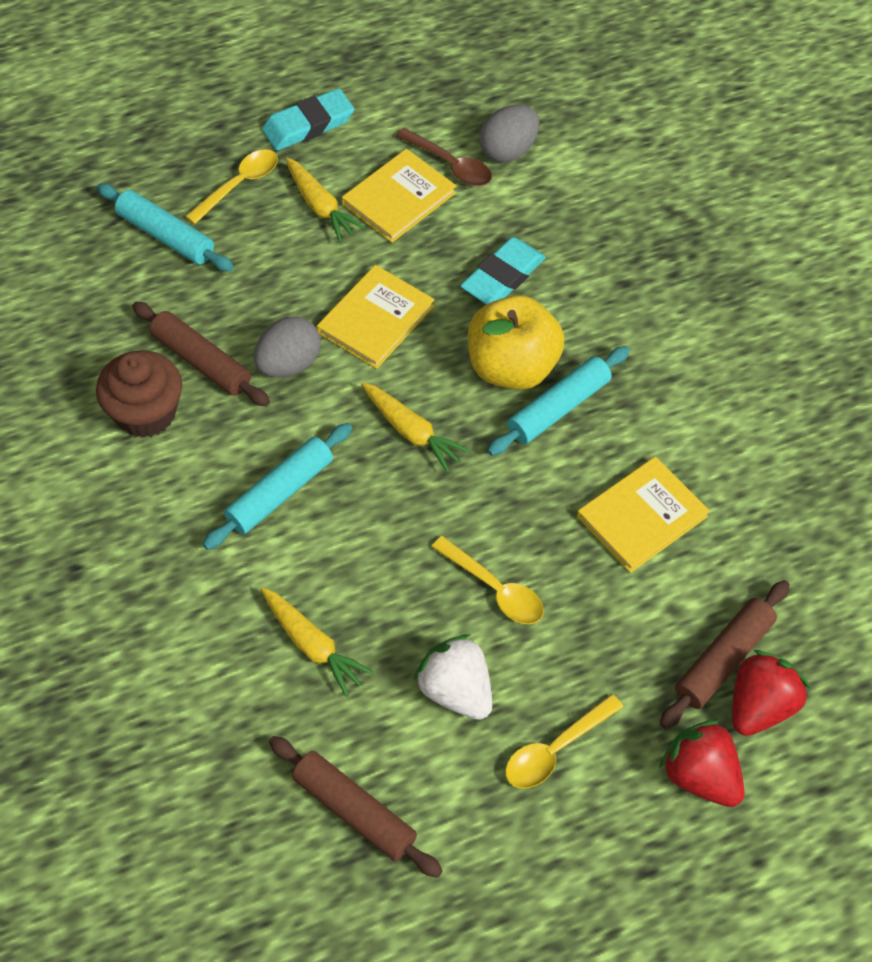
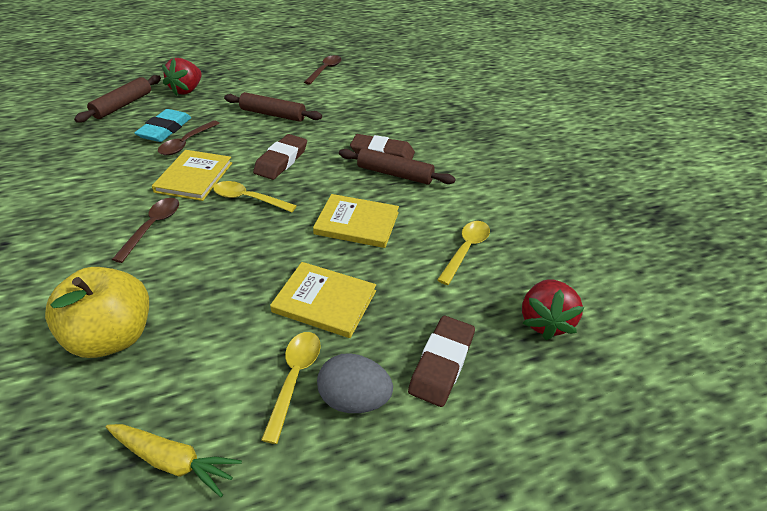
brown cupcake: [96,350,182,438] = 1 -> none = 0
brown eraser: none = 0 -> [253,134,307,180] [350,134,415,159] [408,316,475,407] = 3
brown spoon: [396,128,492,186] = 1 -> [112,198,179,263] [158,120,220,155] [304,55,342,85] = 3
grey egg: [254,317,321,377] [479,105,539,162] = 2 -> [317,353,393,413] = 1
turquoise eraser: [262,88,354,151] [460,237,546,305] = 2 -> [134,109,191,142] = 1
turquoise rolling pin: [97,184,234,272] [203,423,352,550] [487,346,630,456] = 3 -> none = 0
white strawberry: [413,634,492,720] = 1 -> none = 0
yellow carrot: [261,588,374,697] [286,157,366,243] [361,382,471,473] = 3 -> [106,424,242,497] = 1

